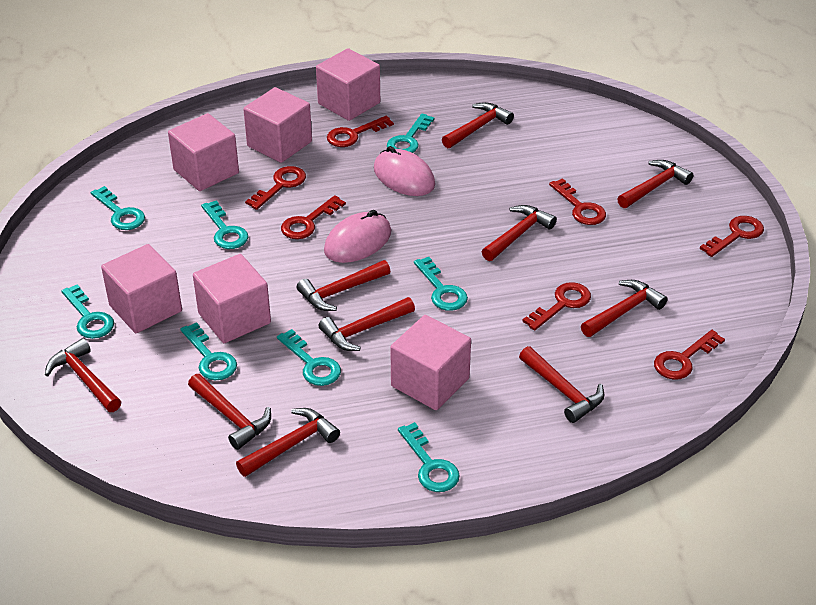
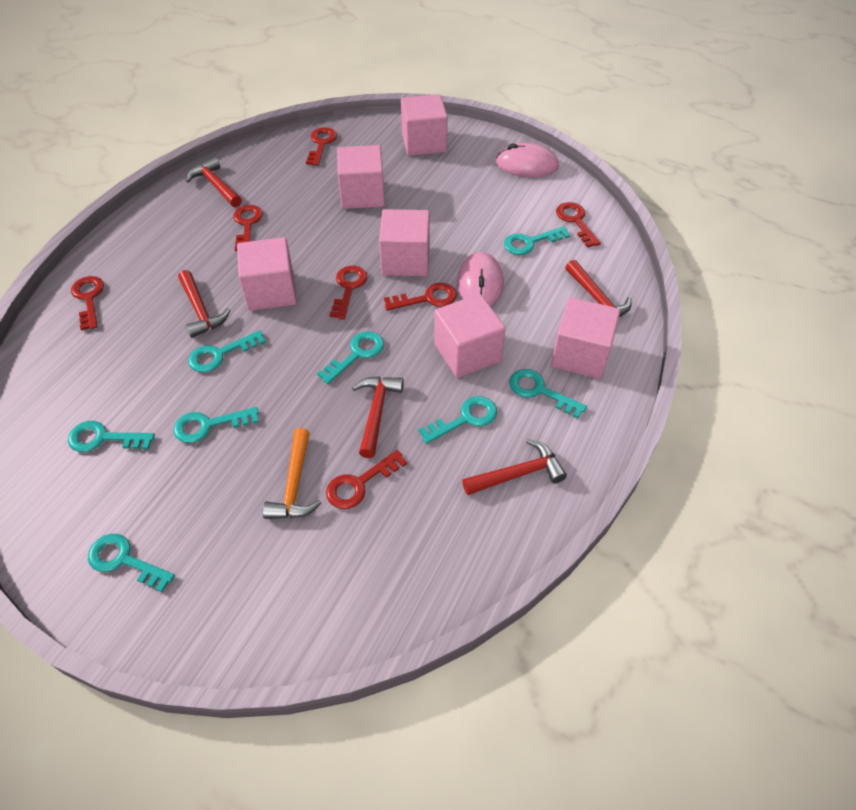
orange hammer: none = 0 -> [263,428,321,519] = 1
red hammer: [45,338,121,412] [188,374,271,450] [236,408,340,477] [297,260,390,311] [319,297,415,351] [442,102,514,148] [482,205,557,261] [519,346,604,423] [581,280,668,337] [617,160,693,208] = 10 -> [178,270,230,338] [186,157,242,207] [352,376,404,458] [462,439,567,495] [565,260,631,317] = 5

